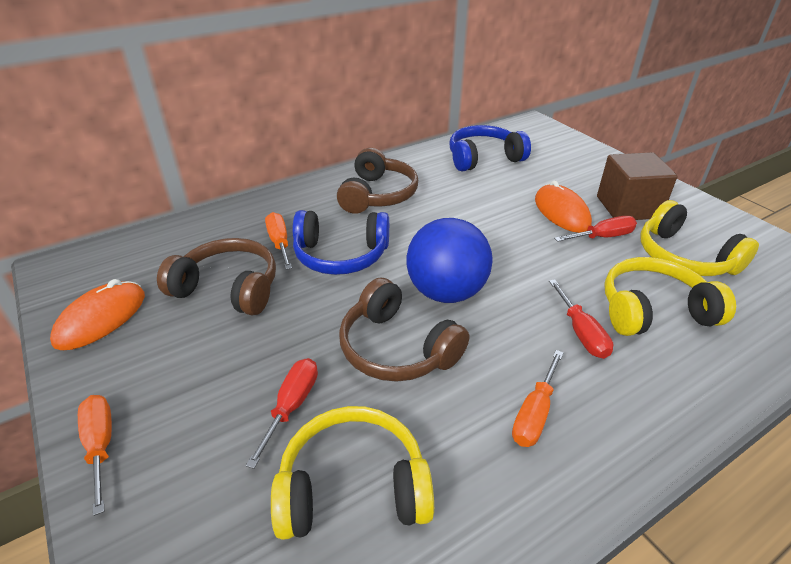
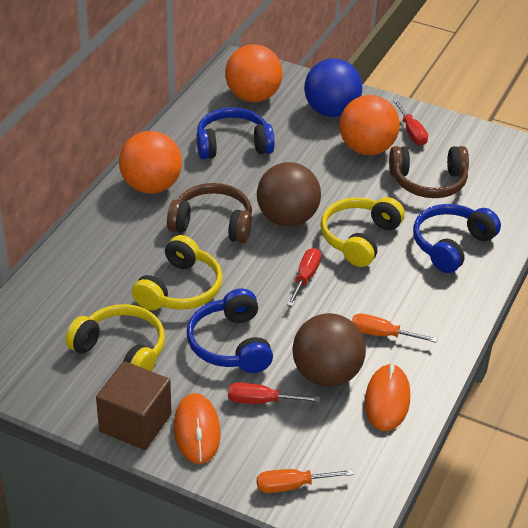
blue headphones: [292,210,389,275] [450,125,531,172] = 2 -> [187,288,273,373] [196,108,275,159] [413,204,501,273] = 3
brown ball: none = 0 -> [257,162,321,227] [292,313,366,387] = 2
brown headphones: [157,238,276,315] [337,148,418,214] [339,278,469,382] = 3 -> [167,183,252,243] [389,146,469,198] = 2
orange ball: none = 0 -> [119,131,182,194] [225,44,282,102] [340,95,400,155] = 3
orange screwdriver: [78,395,112,516] [265,212,292,270] [512,350,563,447] = 3 -> [257,469,354,493] [352,314,438,343] = 2

